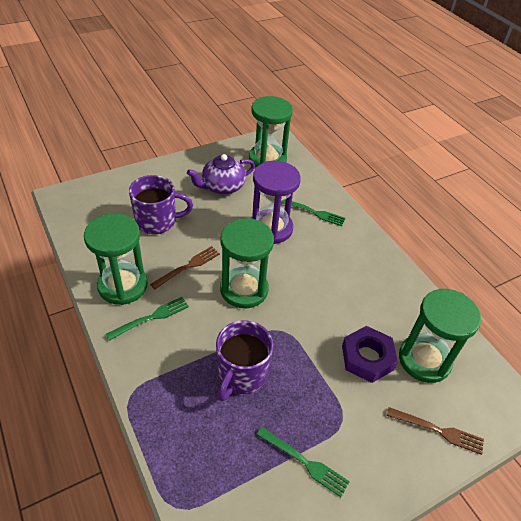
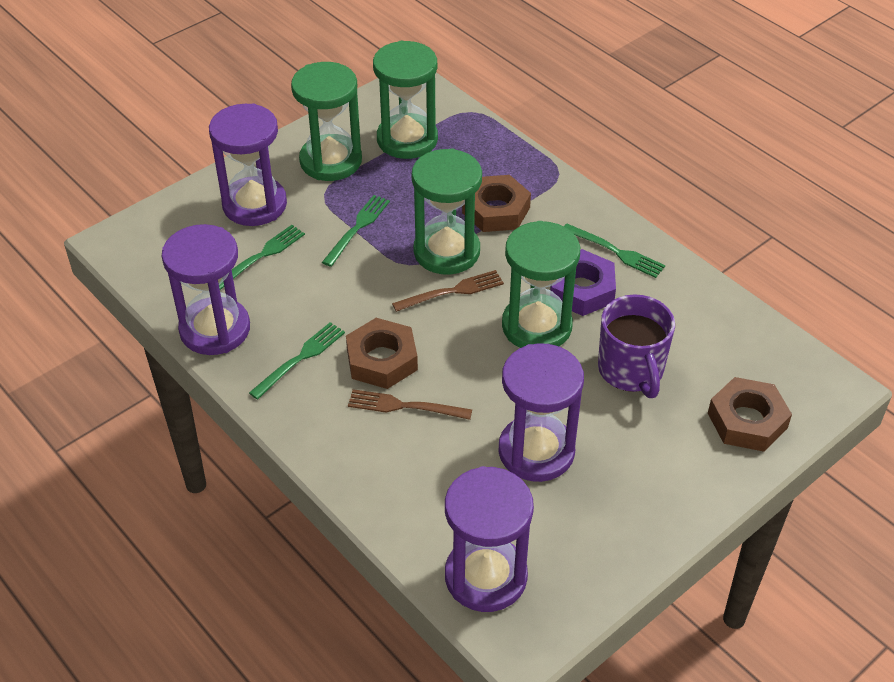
brown nut: none = 0 -> [346,318,418,389] [462,175,531,232] [708,377,792,452] = 3
green fork: [106,297,189,341] [256,427,350,497] [281,199,345,226] = 3 -> [219,225,305,290] [249,322,345,400] [322,195,390,267] [564,224,665,278] = 4
purple hourglass: [252,161,301,244] = 1 -> [162,224,250,355] [209,103,287,226] [445,466,534,612] [499,343,584,482] = 4
purple mug: [129,175,193,234] [216,320,273,401] = 2 -> [598,294,675,398] = 1
purple teapot: [187,154,255,194] = 1 -> none = 0

